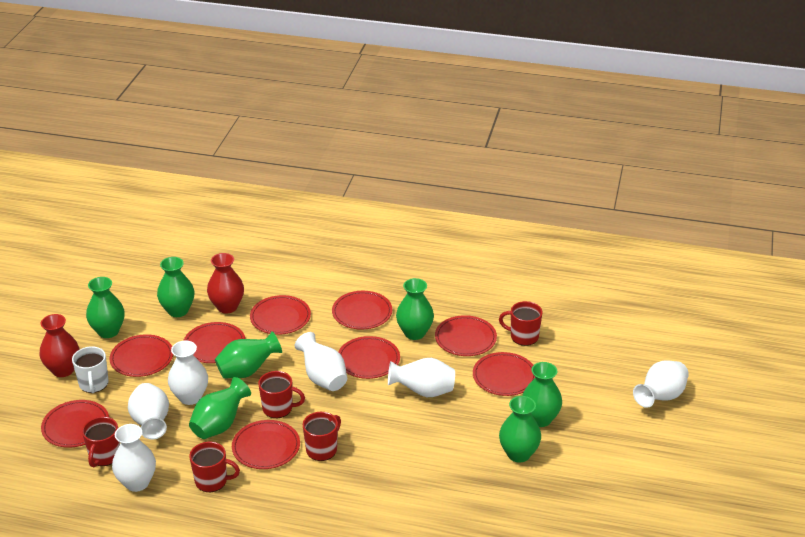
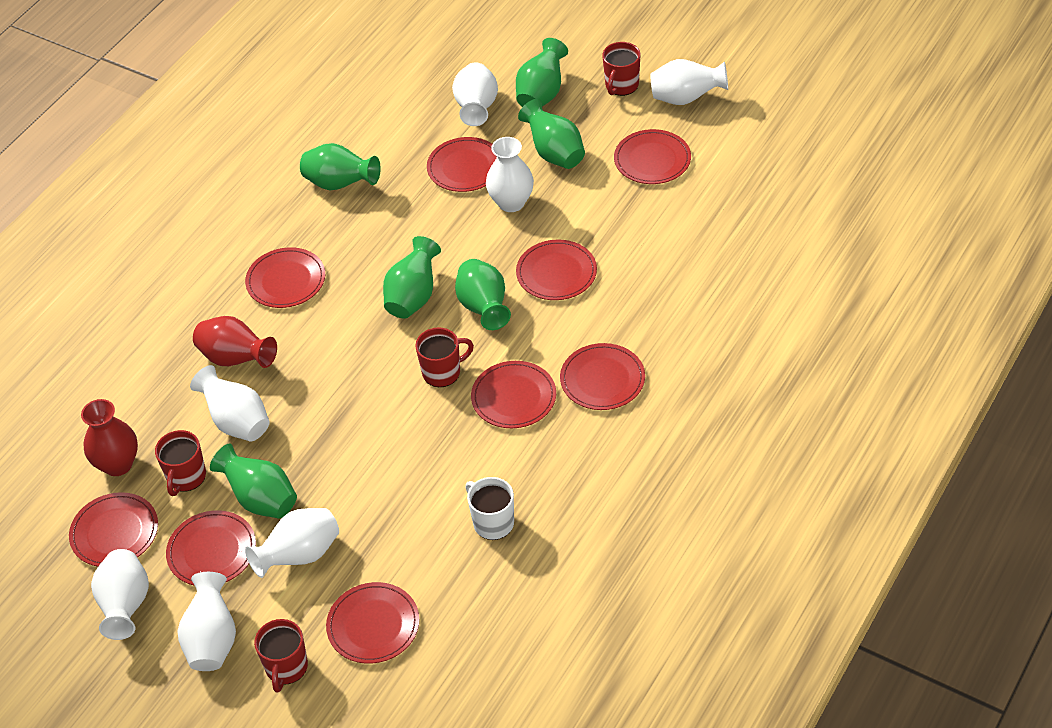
green vase: [86,277,125,338] [157,257,194,317] [189,377,251,439] [215,331,282,378] [396,278,434,340] [499,396,541,462] [522,362,562,427] = 7 -> [210,444,297,519] [300,143,381,190] [383,236,441,318] [455,259,511,330] [516,38,568,107] [518,99,585,169] = 6
red mug: [82,417,120,467] [189,442,240,492] [258,371,305,418] [303,412,341,461] [499,301,543,346] = 5 -> [155,430,206,496] [254,619,308,693] [415,328,474,387] [602,42,641,96] = 4
white vase: [112,424,156,492] [128,383,169,439] [168,341,208,405] [295,332,347,391] [388,358,455,397] [633,361,689,408] = 6 -> [91,549,149,640] [178,572,236,671] [190,365,270,441] [245,508,339,578] [452,62,498,126] [486,137,534,212] [650,59,728,105] = 7

